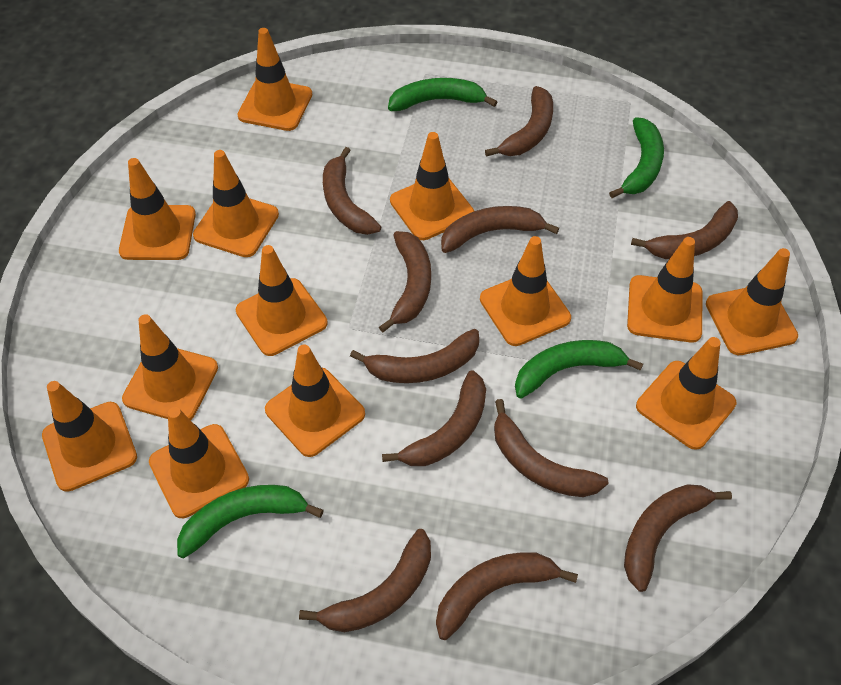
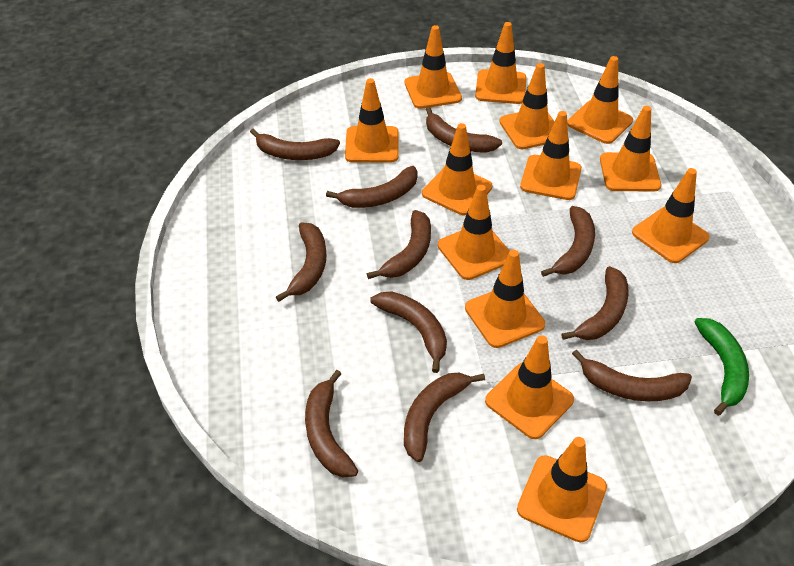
green banana: [177,485,324,559] [388,78,497,111] [515,340,643,399] [609,117,664,198] = 4 -> [694,318,749,416] = 1

